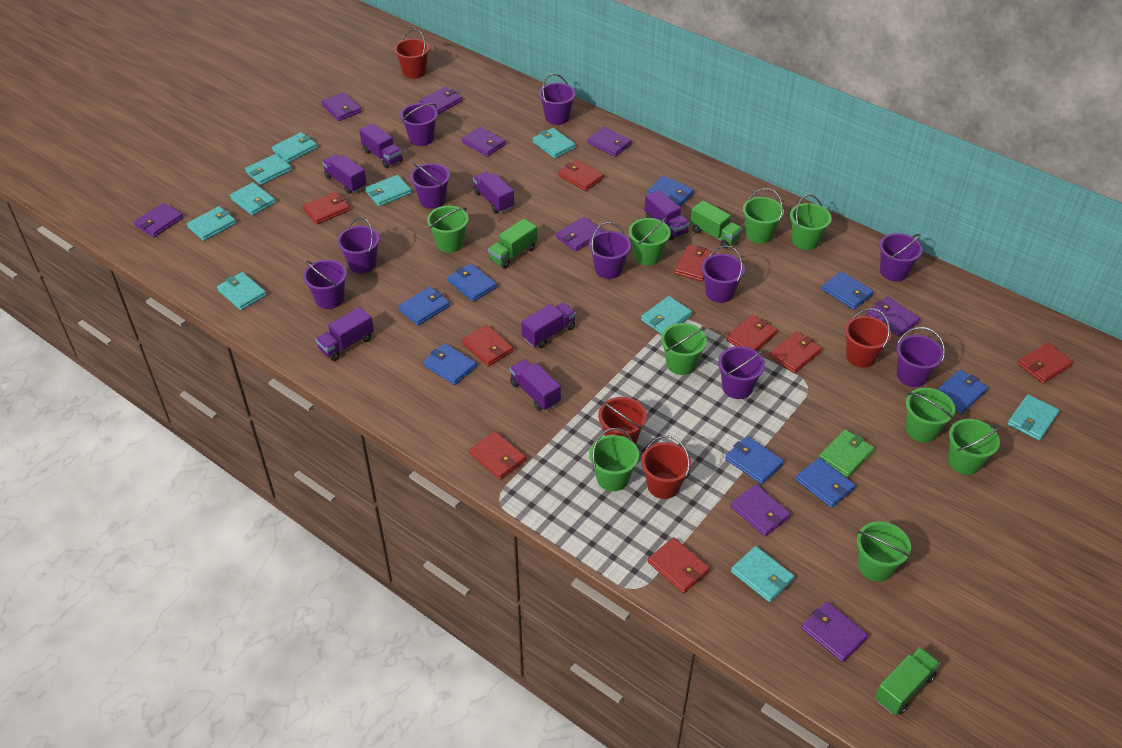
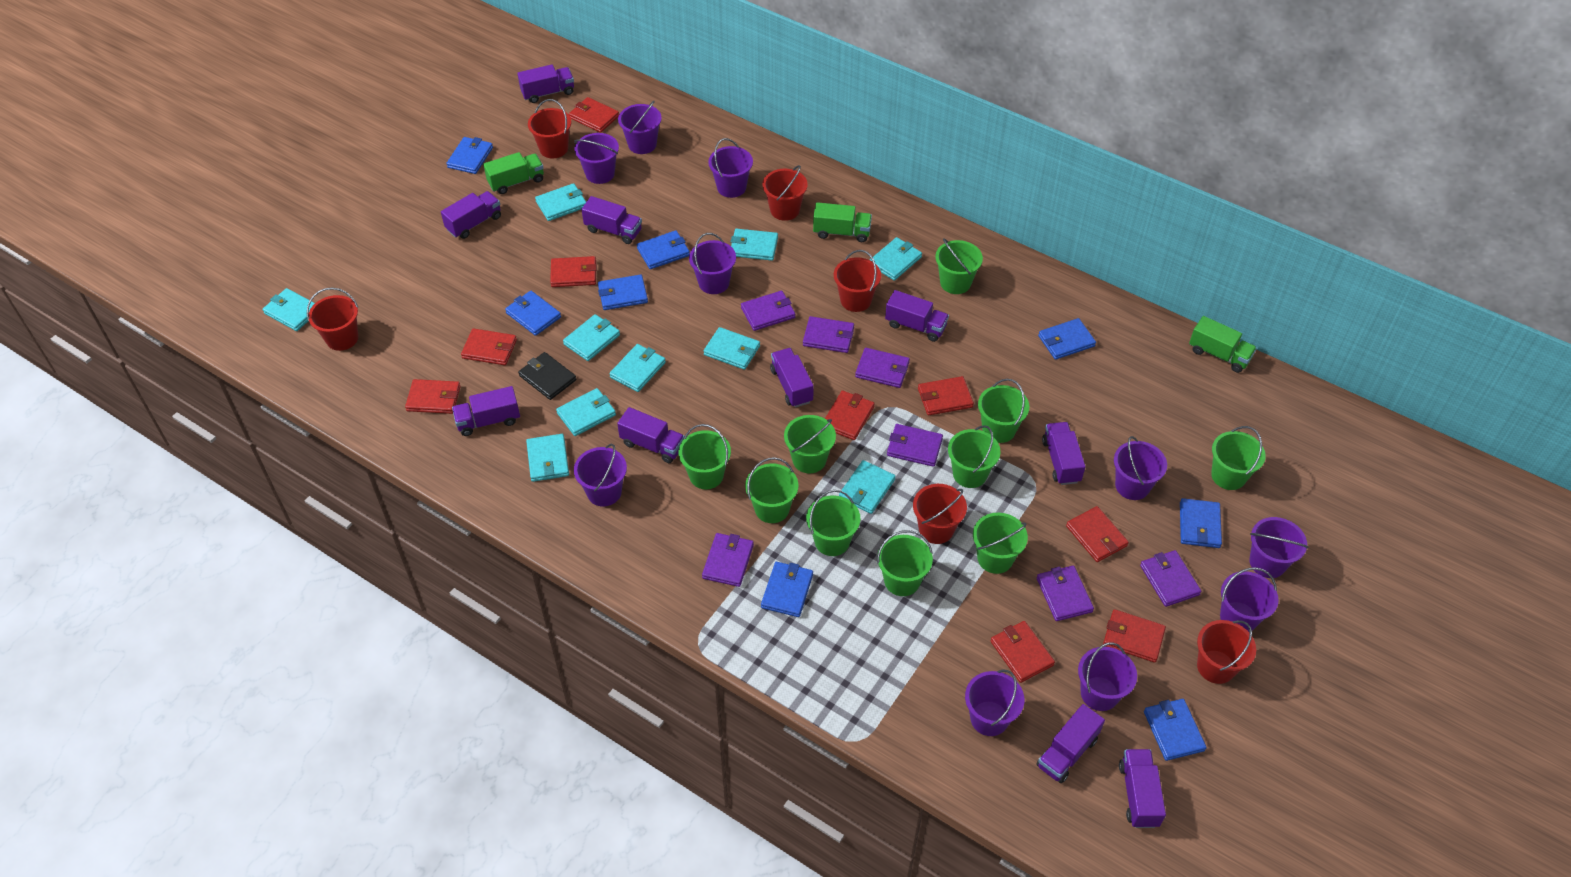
black wallet: none = 0 -> [518,352,576,400] = 1
green bucket: [427,206,469,253] [589,428,639,491] [629,217,671,266] [661,323,707,375] [743,188,784,244] [790,194,832,250] [857,521,911,582] [906,388,955,442] [948,419,1000,475] = 9 -> [679,424,731,489] [745,457,798,523] [784,415,836,473] [806,490,861,556] [877,530,933,596] [935,238,983,294] [948,425,1001,488] [973,513,1028,574] [978,379,1029,443] [1211,426,1266,490] = 10
green wallet: [819,429,874,478] = 1 -> none = 0
purple truck: [316,307,374,361] [322,154,367,194] [359,123,403,168] [473,171,514,213] [510,359,561,411] [521,302,576,348] [644,190,690,240] = 7 -> [441,191,501,239] [452,386,520,436] [517,64,574,103] [581,196,642,244] [617,407,685,463] [770,348,814,407] [885,290,949,342] [1036,704,1105,783] [1042,422,1086,485] [1119,749,1166,828] = 10
purple wallet: [134,203,184,237] [321,92,361,121] [420,87,462,114] [462,126,506,157] [556,217,604,252] [587,127,632,157] [730,484,791,537] [802,602,868,662] [867,296,920,337] = 9 -> [702,533,754,587] [741,291,795,331] [803,316,854,353] [855,348,910,388] [887,424,943,467] [1037,566,1094,621] [1140,550,1201,607] = 7
red bucket: [394,29,430,79] [598,397,647,445] [641,435,691,499] [845,308,891,368] = 4 -> [307,288,359,351] [528,99,572,158] [762,165,808,221] [834,250,881,312] [913,484,967,544] [1197,620,1256,684] = 6

